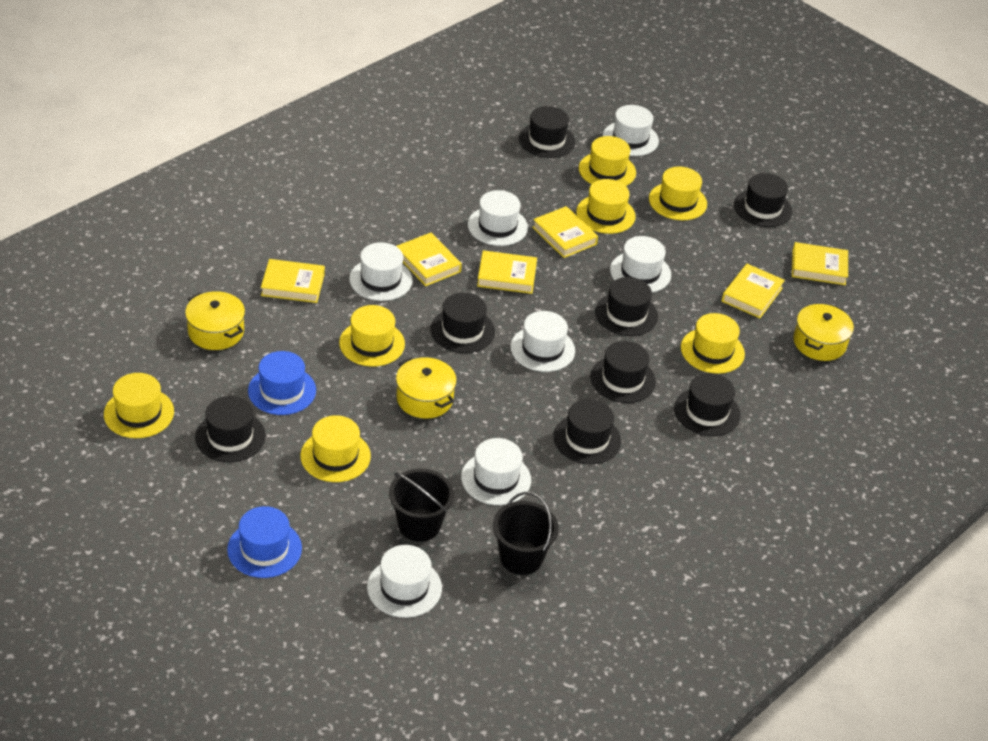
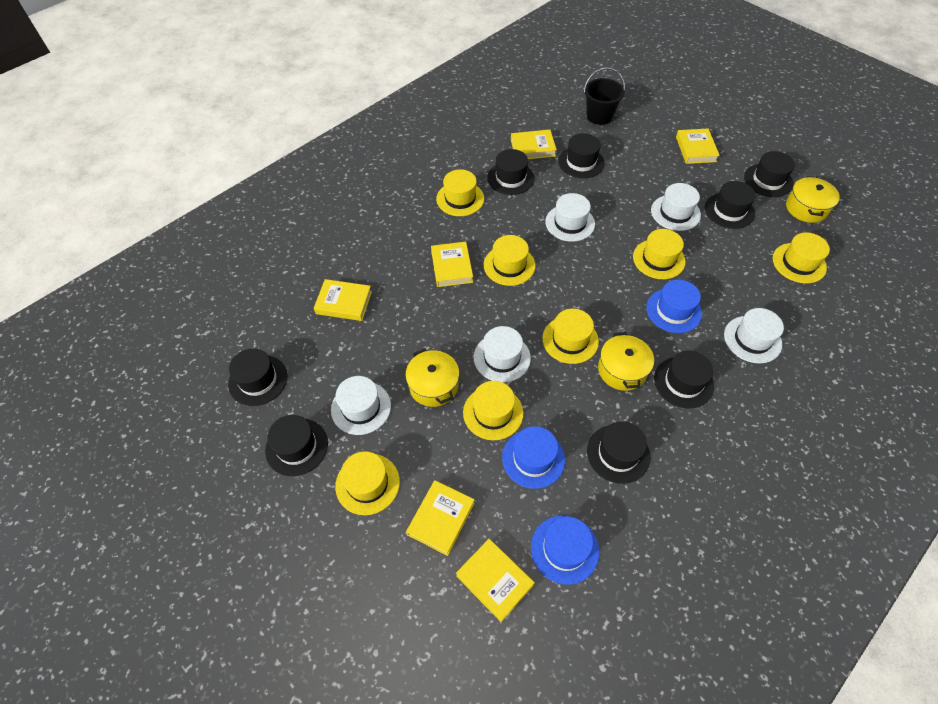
black bucket: [389,468,454,542] [493,492,559,575] = 2 -> [584,67,625,125] = 1
blue hat: [227,506,302,578] [248,351,316,415] = 2 -> [502,426,565,489] [531,515,599,585] [646,279,702,333] = 3
white hat: [349,242,413,301] [367,545,442,618] [461,438,531,505] [468,190,528,246] [510,311,575,372] [603,105,659,156] [610,236,671,293] = 7 -> [331,376,391,435] [474,326,531,382] [545,193,595,242] [651,183,701,231] [724,308,784,364] = 5

